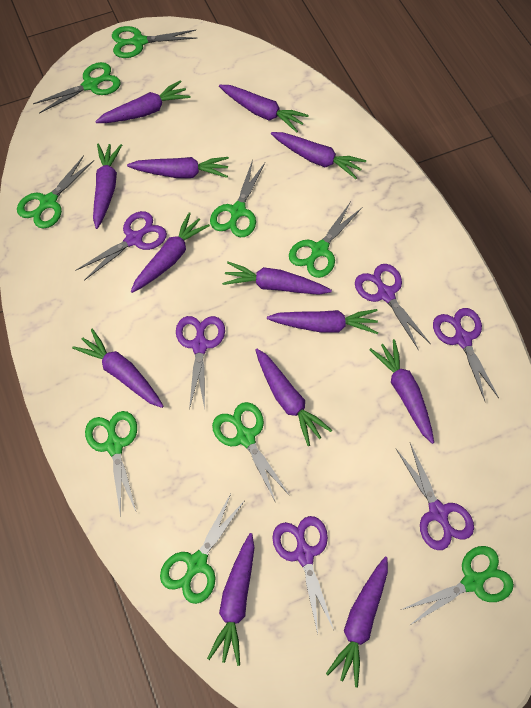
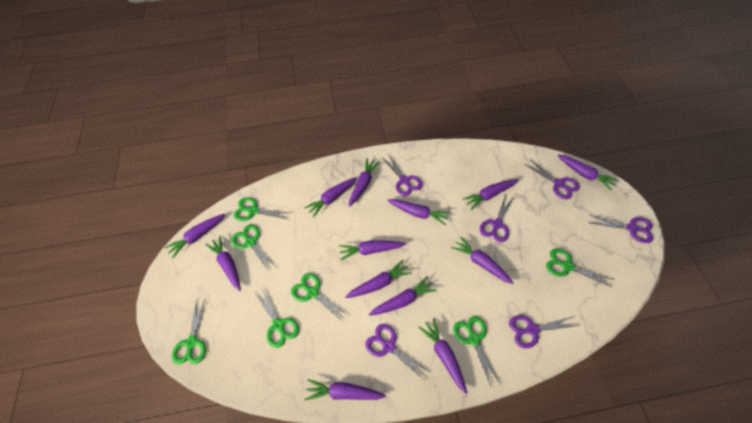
green scissors: [17,155,94,229] [33,62,121,113] [85,411,137,518] [112,26,197,58] [160,494,244,604] [210,160,265,237] [212,402,290,503] [289,202,362,278] [401,546,514,626] = 9 -> [172,298,206,364] [231,225,276,272] [234,197,292,221] [254,287,299,348] [291,273,349,322] [453,316,500,388] [546,249,614,287] = 7

